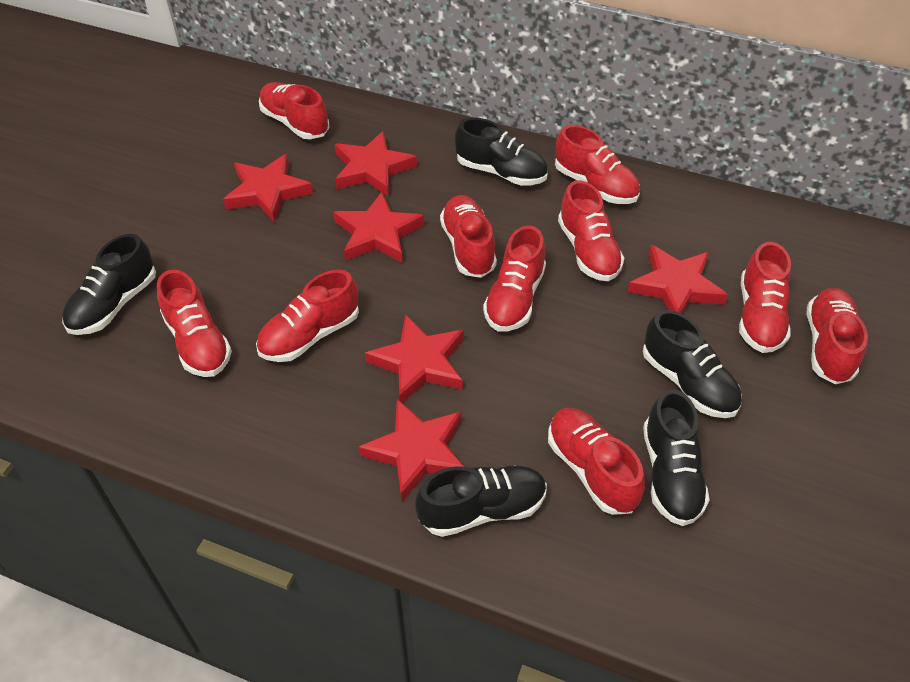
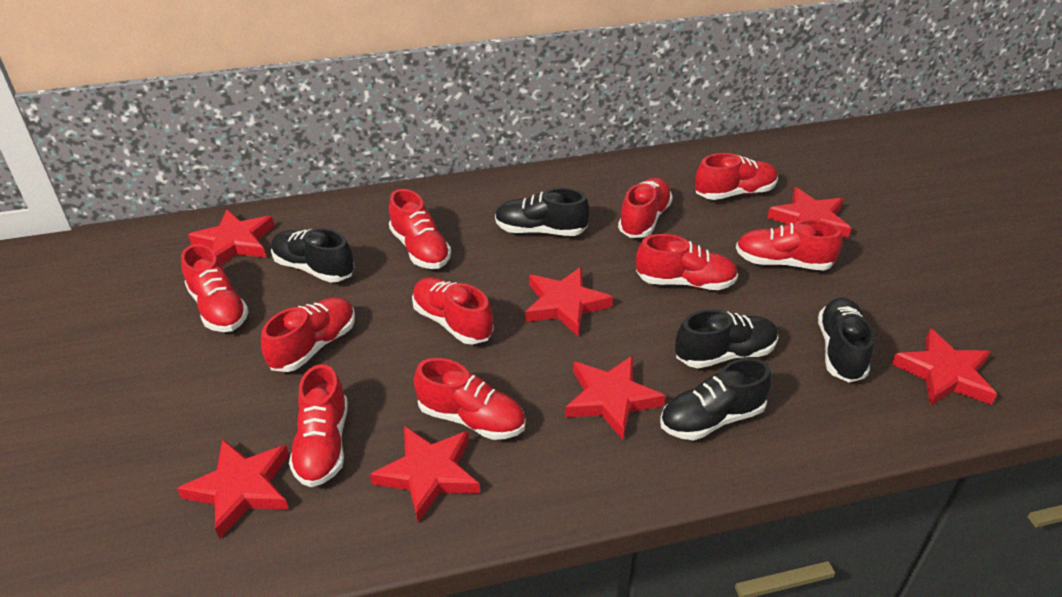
red star: [223,154,313,223] [334,192,424,263] [335,131,417,197] [358,399,465,501] [365,314,464,403] [628,245,728,314] = 6 -> [177,439,289,539] [188,210,274,264] [370,426,480,522] [525,267,613,336] [565,355,665,440] [767,187,851,238] [892,328,997,406] = 7

